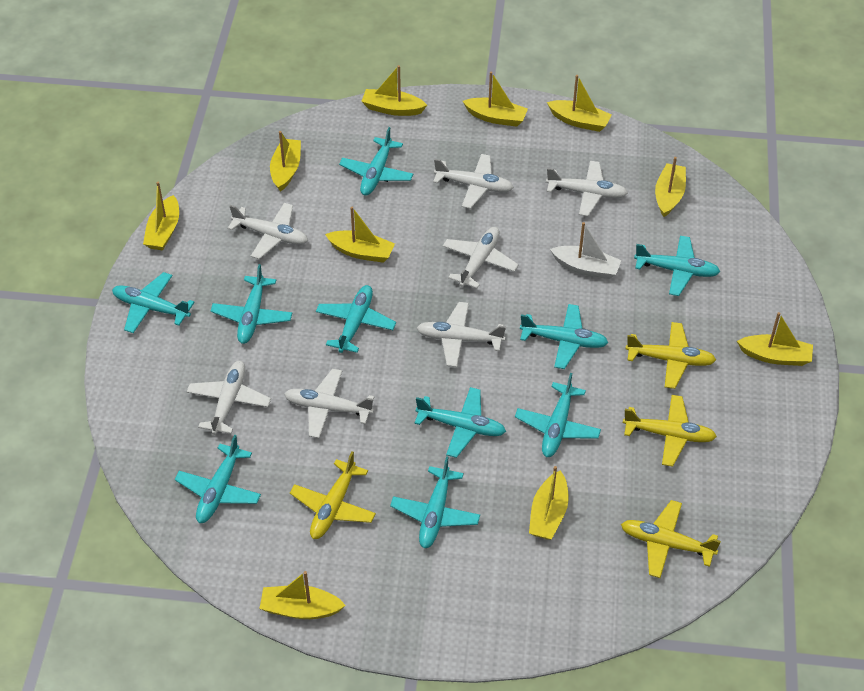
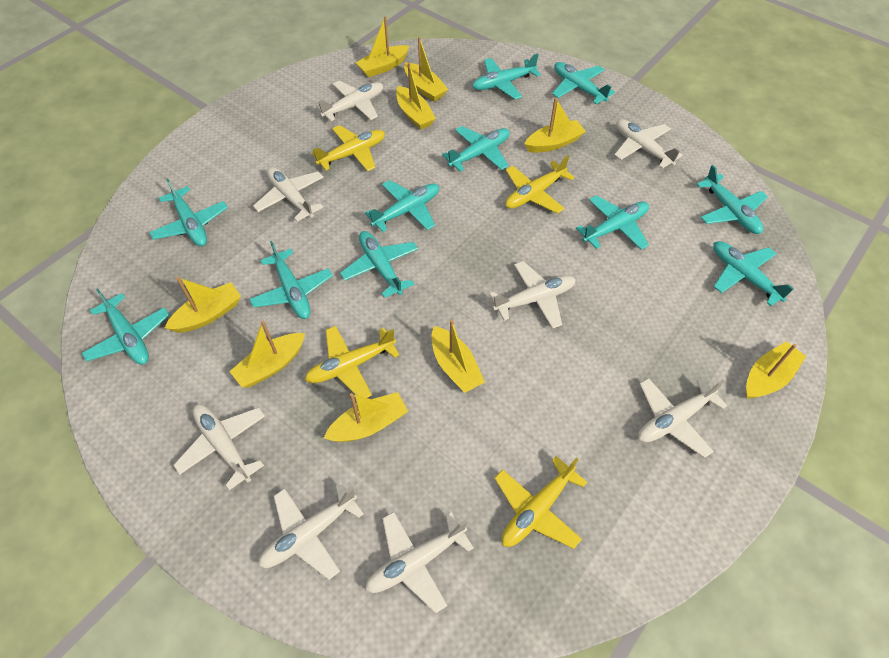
turquoise plane: [112,272,195,333] [175,435,261,523] [211,264,292,344] [316,285,396,353] [339,127,413,196] [390,456,480,548] [414,387,506,458] [515,373,601,457] [520,304,609,369] [634,236,720,296] = 10 -> [82,289,169,365] [149,178,228,246] [250,241,333,319] [340,231,418,298] [365,180,439,232] [442,126,510,172] [472,54,541,99] [552,62,615,104] [576,195,649,250] [696,165,768,234] [713,241,794,306] = 11
white boat: [550,222,622,279] = 1 -> none = 0
white plane: [187,361,271,435] [228,203,308,259] [284,369,374,438] [417,302,506,367] [433,154,514,209] [443,227,519,289] [546,161,628,216] = 7 -> [173,404,265,490] [253,167,324,222] [259,482,364,580] [316,81,383,121] [365,512,474,613] [489,261,576,329] [614,119,683,169] [638,378,727,458] = 8
yellow boat: [143,182,179,250] [259,571,346,619] [270,131,301,192] [325,206,395,263] [361,65,427,116] [463,71,528,127] [529,466,569,540] [547,75,612,132] [655,157,686,217] [737,312,813,366] = 10 -> [165,277,241,333] [229,321,305,388] [324,392,408,442] [356,16,409,77] [396,63,436,130] [404,37,448,102] [432,320,485,393] [525,98,586,153] [746,341,806,399] = 9

